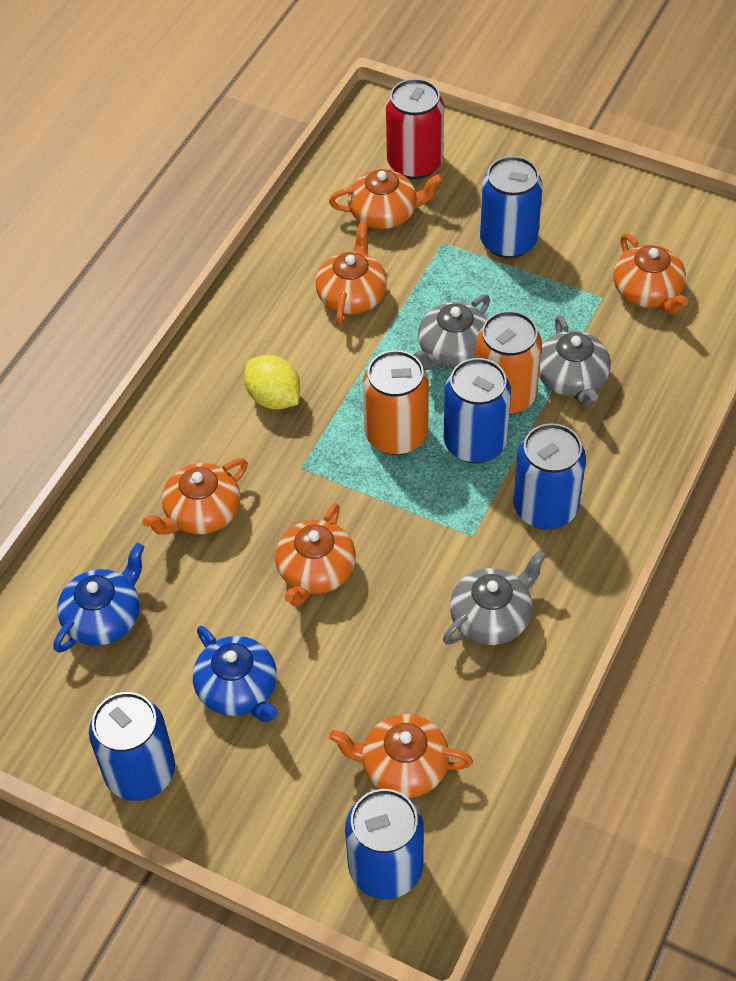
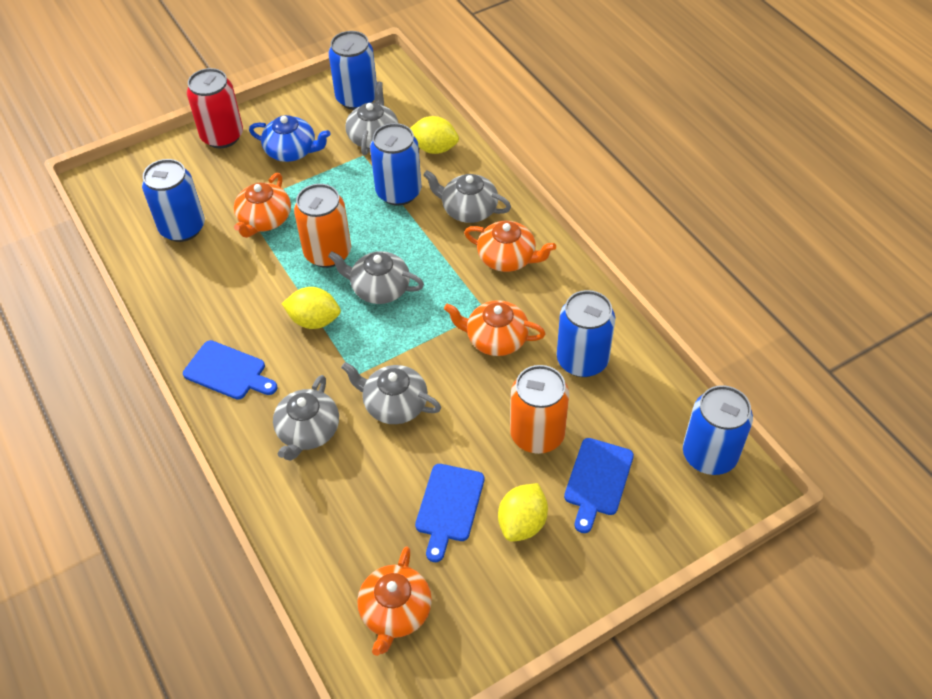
blue cutting board: none = 0 -> [183,340,277,400] [415,464,484,562] [564,438,634,533] = 3
blue teapot: [53,543,145,653] [193,626,278,722] = 2 -> [249,115,331,162] = 1
grey teapot: [414,294,490,370] [443,550,546,645] [539,315,611,407] = 3 -> [273,375,339,461] [328,251,424,304] [341,362,441,424] [345,82,398,155] [423,170,511,223] = 5
orange teapot: [142,458,248,535] [275,503,356,606] [315,221,387,325] [329,169,443,229] [329,714,473,798] [613,233,688,314] = 6 -> [234,173,291,238] [357,547,432,656] [444,300,546,356] [464,221,556,272] = 4
yellow lemon: [244,355,300,410] = 1 -> [282,287,341,329] [410,116,459,154] [498,483,548,542] = 3

